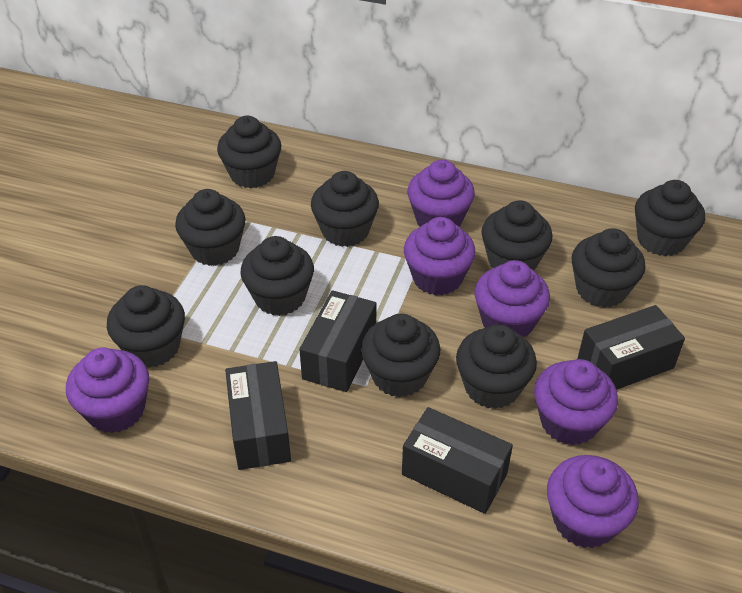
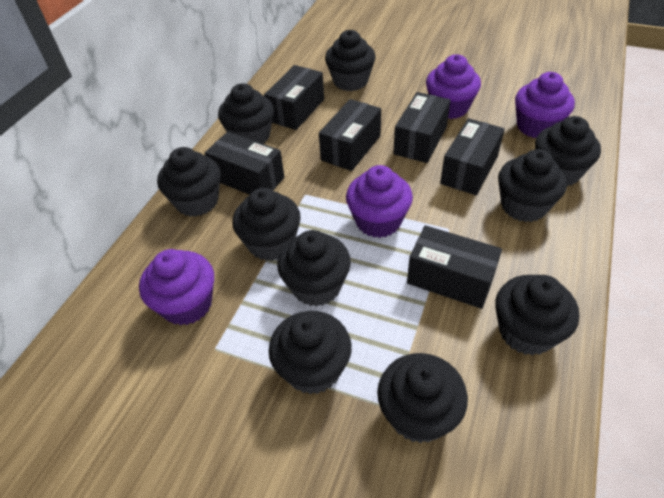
black box: [225,361,291,470] [299,290,376,392] [402,407,513,514] [577,305,685,390] = 4 -> [205,132,285,195] [264,65,324,130] [319,99,381,171] [393,92,451,163] [407,225,502,309] [440,118,505,195] = 6
purple cupcake: [66,348,149,433] [404,217,476,296] [407,160,475,227] [475,260,550,337] [534,359,618,445] [547,455,639,548] = 6 -> [139,249,214,326] [346,165,413,238] [426,54,481,119] [515,72,575,138] = 4

